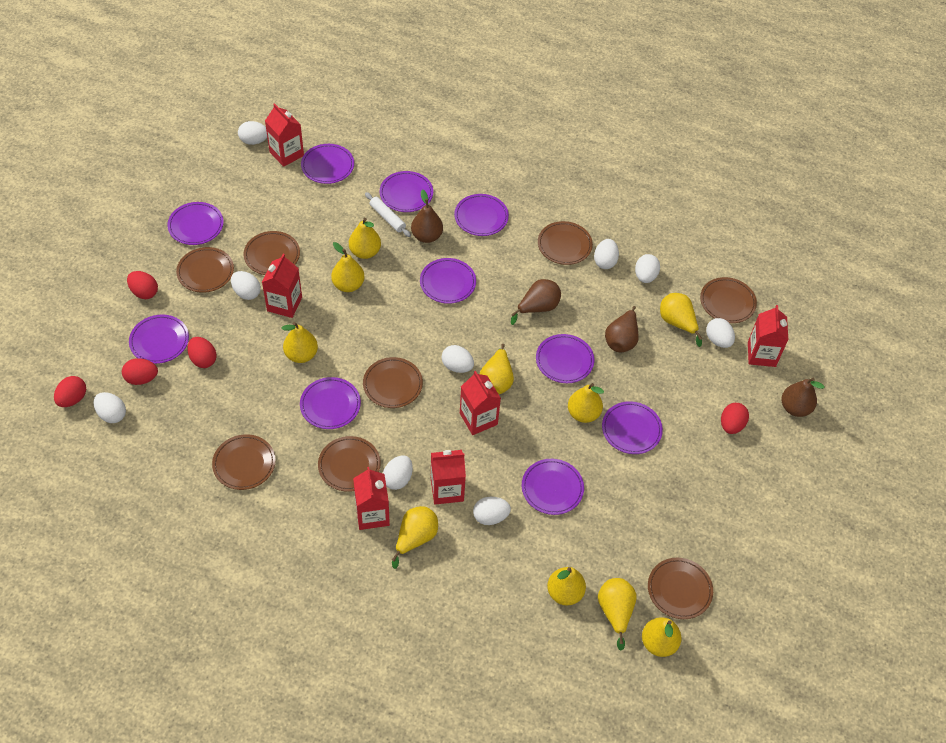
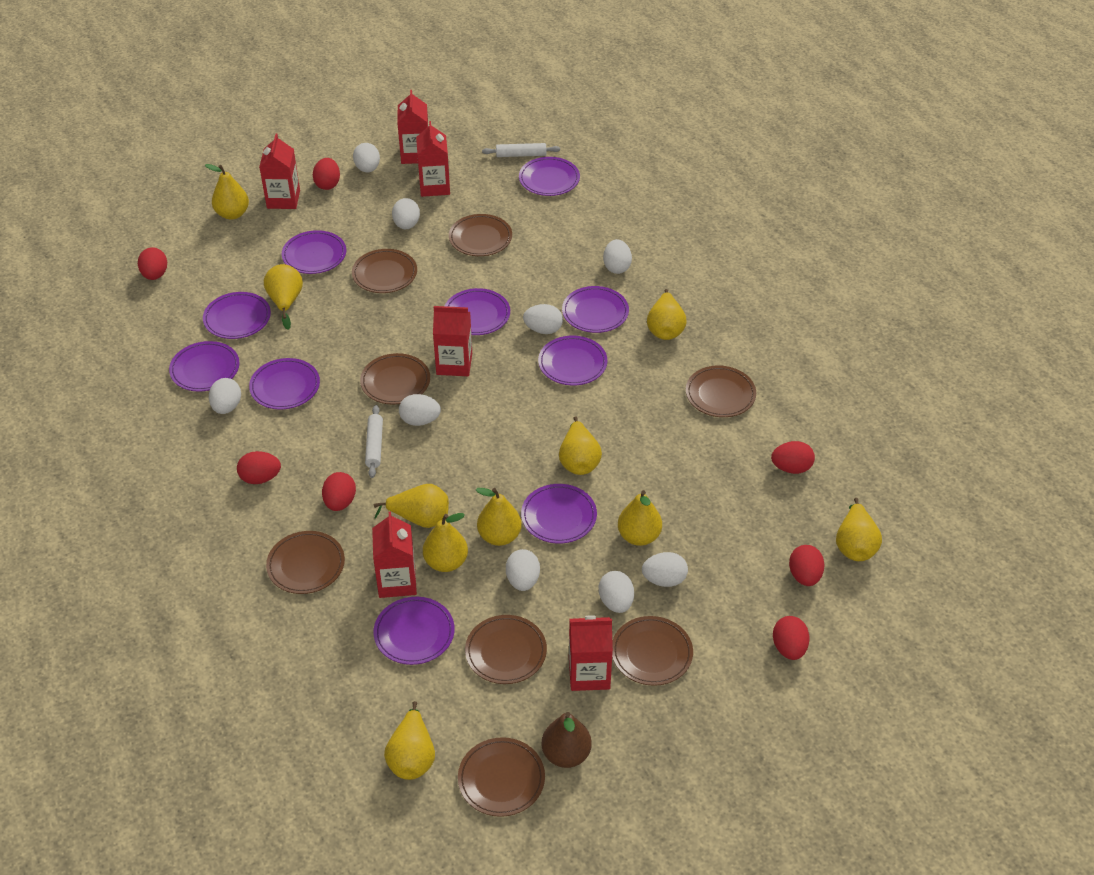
brown pear: [411,189,443,243] [511,279,561,325] [605,306,639,352] [782,378,824,417] = 4 -> [541,712,592,768] = 1
red egg: [54,376,86,407] [122,358,158,385] [127,271,158,299] [187,337,216,368] [721,403,749,434] = 5 -> [138,247,167,280] [237,451,281,484] [313,158,340,190] [322,472,356,511] [771,441,815,474] [773,616,809,660] [789,545,825,586] = 7
white rolling pin: [365,192,411,237] = 1 -> [365,405,383,478] [482,143,560,157] = 2

